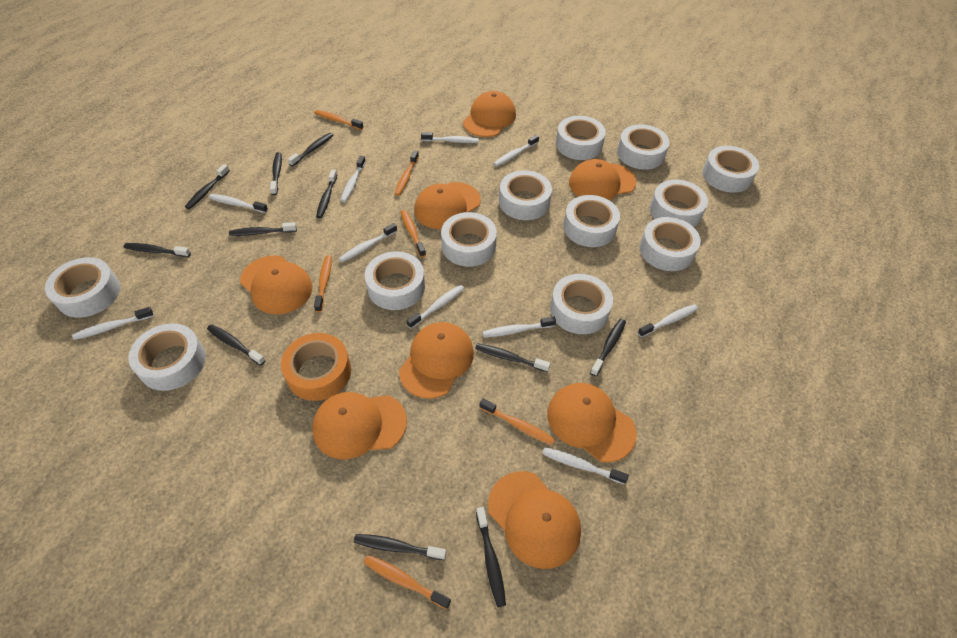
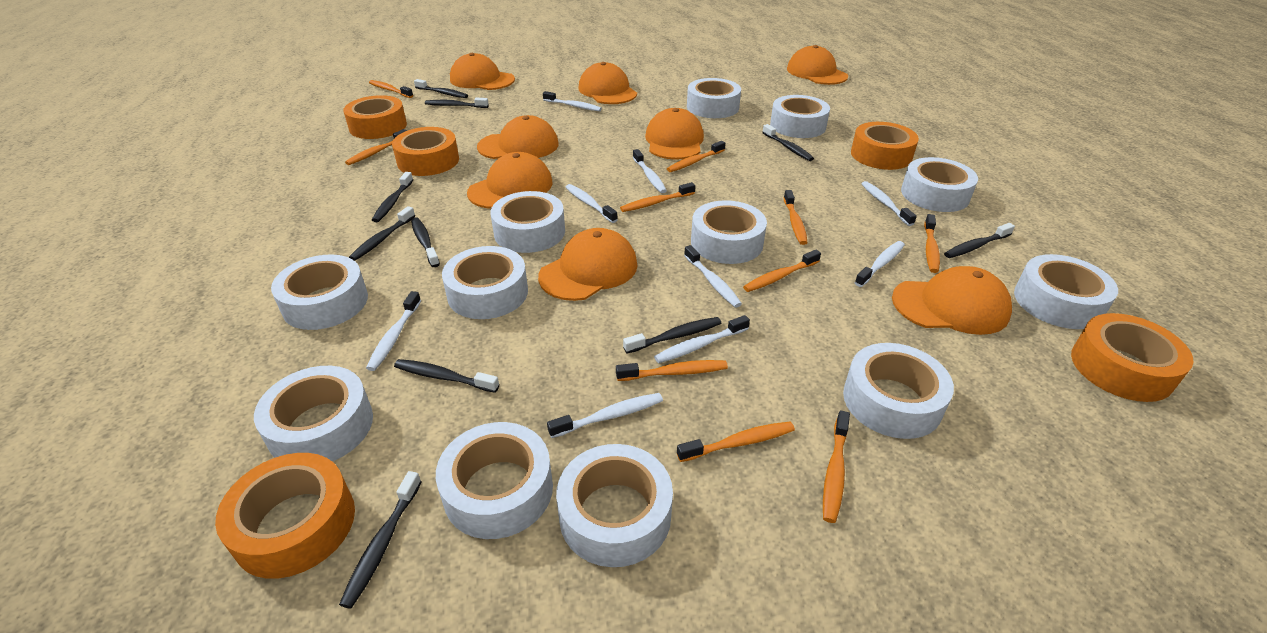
black toothbrush: [123,243,191,257] [185,164,230,209] [207,324,266,365] [229,222,297,236] [270,152,282,195] [287,133,333,167] [316,170,337,218] [354,534,446,560] [475,343,550,372] [476,507,506,607] [590,319,626,376] = 11 -> [339,471,421,609] [349,206,415,261] [372,172,413,222] [394,359,499,393] [411,217,440,267] [414,79,468,98] [425,98,489,108] [623,317,721,354] [762,124,814,161] [944,223,1015,258] = 10
orange tape: [281,333,351,401] = 1 -> [215,453,355,579] [343,95,407,139] [392,127,459,176] [851,122,919,170] [1071,313,1194,402] = 5
orange toothbrush: [314,110,363,130] [314,255,332,312] [364,555,451,610] [395,150,419,196] [401,210,426,257] [480,399,555,445] = 6 -> [345,129,407,165] [369,80,413,98] [616,360,728,381] [620,182,695,212] [667,141,725,172] [677,422,795,462] [743,250,821,292] [784,190,808,245] [823,410,850,523] [924,214,940,273] = 10
white toothbrush: [72,307,154,340] [209,194,268,213] [339,223,397,262] [340,156,366,202] [407,285,464,329] [421,132,479,143] [482,317,556,337] [493,135,539,167] [542,447,629,484] [638,304,698,337] = 10 -> [366,291,421,371] [543,91,602,111] [547,393,663,438] [566,184,618,223] [633,149,667,193] [654,315,750,363] [684,245,742,308] [855,241,905,287] [861,181,917,226] = 9

